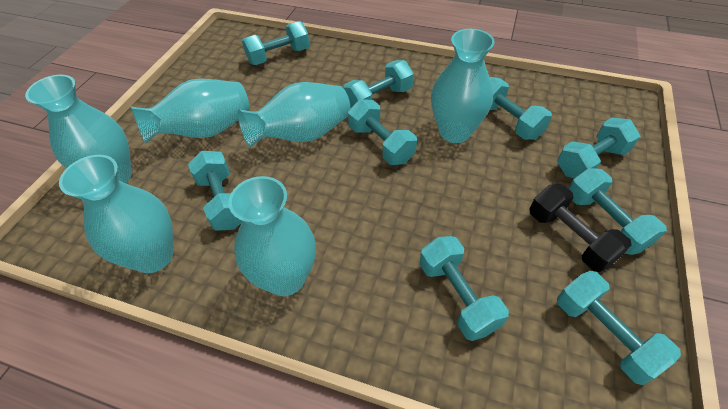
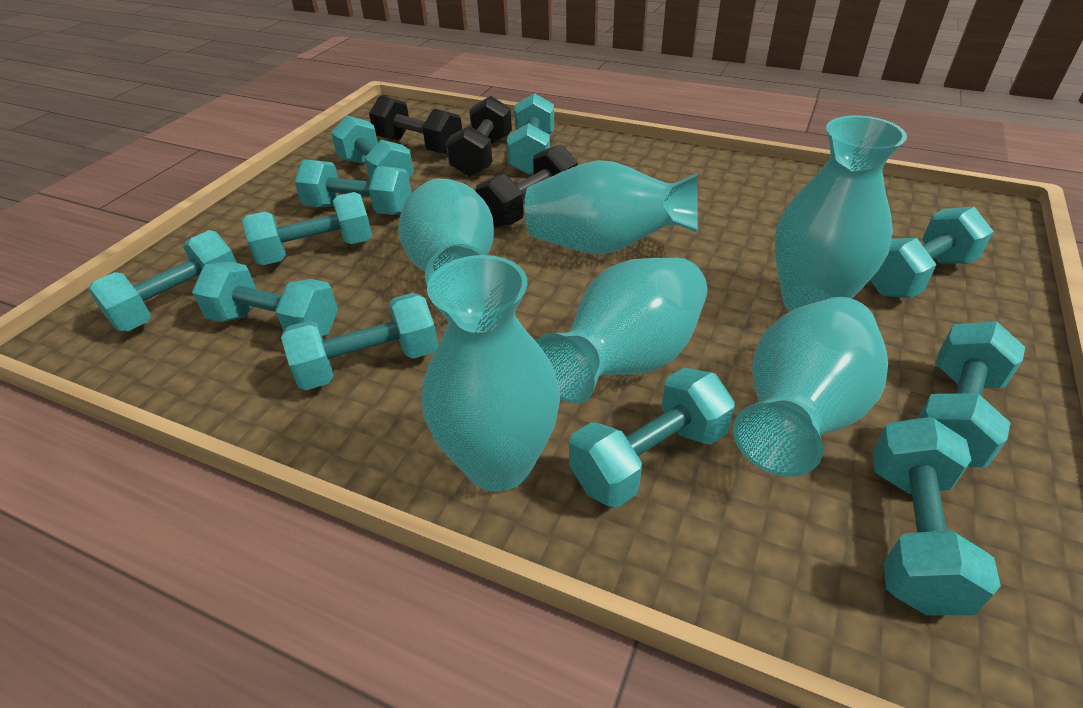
black dumbbell: [529,184,632,272] = 1 -> [369,95,462,154] [446,96,512,177] [476,144,578,228] = 3
turquoise dumbbell: [188,151,243,231] [242,21,310,65] [343,60,414,108] [348,99,417,165] [419,236,509,341] [490,77,552,140] [557,118,641,178] [557,271,681,385] [568,168,667,255] = 9 -> [88,230,237,331] [192,262,338,337] [242,192,372,265] [281,293,438,390] [295,159,412,215] [331,115,414,181] [507,93,554,175] [569,368,735,508] [870,207,994,298] [872,417,1001,615] [917,321,1025,467] = 11

